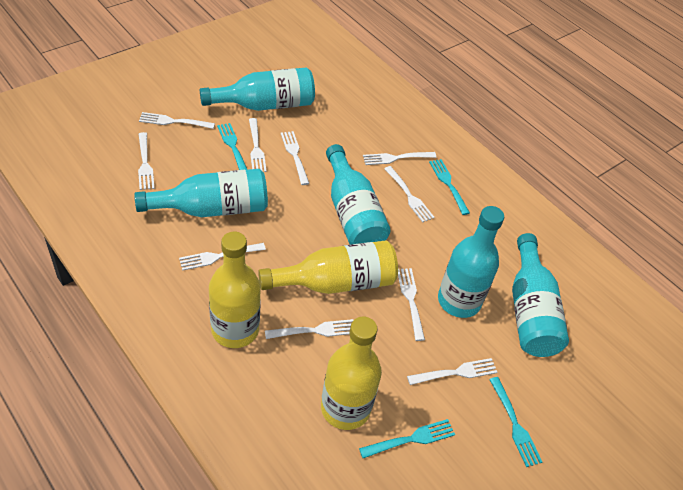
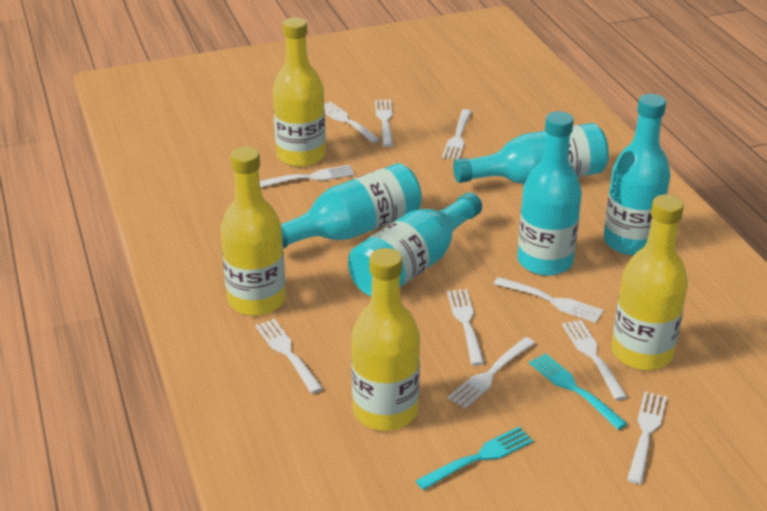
turquoise fork: [217,123,248,170] [359,419,455,458] [429,159,470,215] [489,377,542,467] = 4 -> [416,427,534,490] [529,353,628,430] = 2
yellow bottle: [209,232,261,348] [258,240,398,294] [321,317,382,430] = 3 -> [220,147,286,316] [273,17,326,167] [351,248,420,431] [612,194,688,370] = 4

